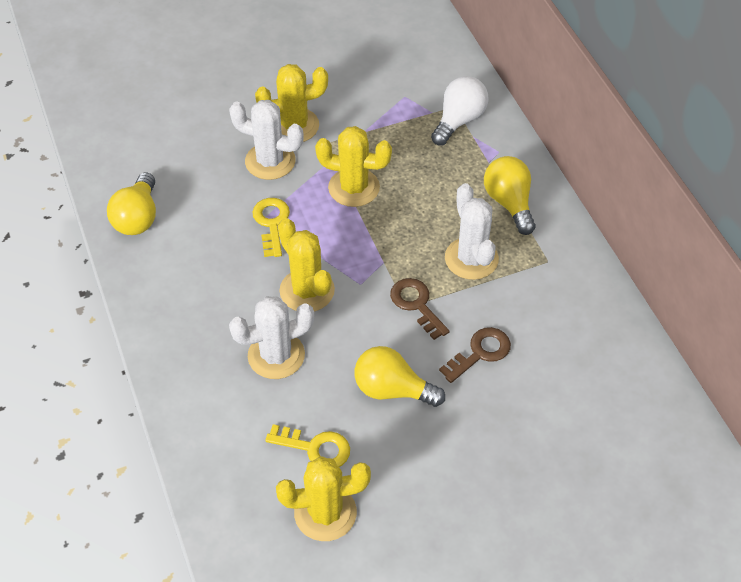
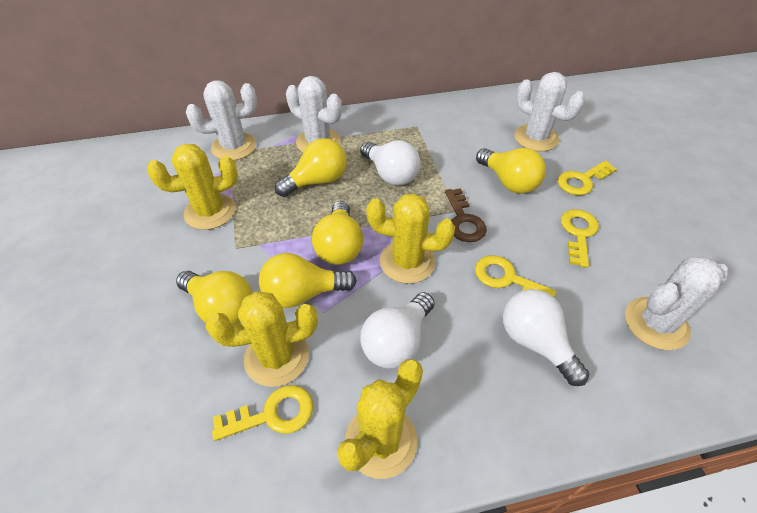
brown key: [390,278,449,340] [439,327,511,383] = 2 -> [445,188,487,242] = 1
white cactus: [229,100,304,180] [229,296,314,379] [445,183,499,280] = 3 -> [186,80,257,160] [286,76,342,152] [514,72,585,152] [625,257,729,350] = 4
white light bulb: [431,76,489,145] = 1 -> [360,140,420,185] [360,292,435,369] [503,289,589,386] = 3
yellow key: [252,198,290,257] [265,424,350,467] = 2 -> [212,385,313,441] [475,255,557,298] [558,161,617,195] [561,209,599,268] = 4
yellow light bulb: [107,172,156,235] [355,346,445,407] [484,156,535,235] = 3 -> [176,271,252,325] [259,253,357,308] [275,138,347,197] [312,201,363,265] [476,148,546,194] = 5

